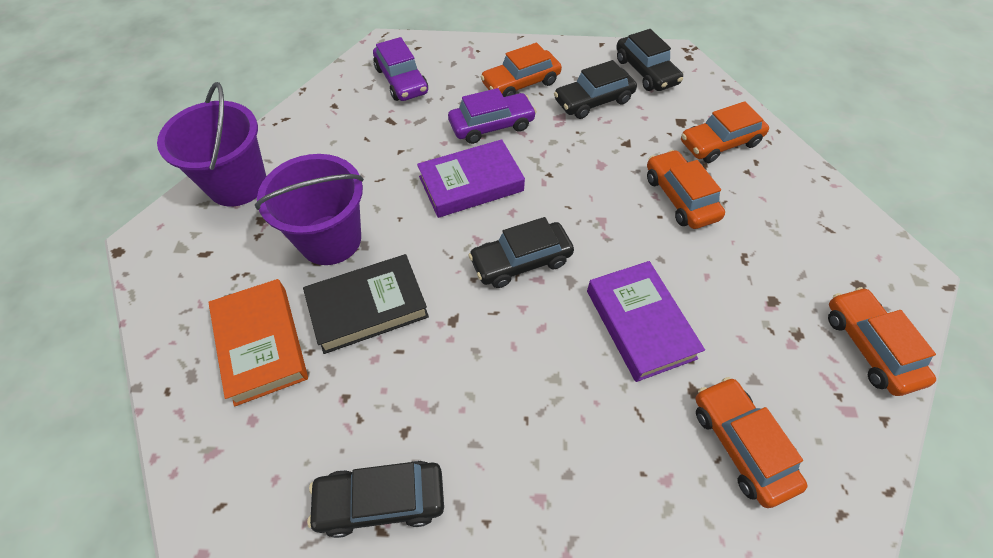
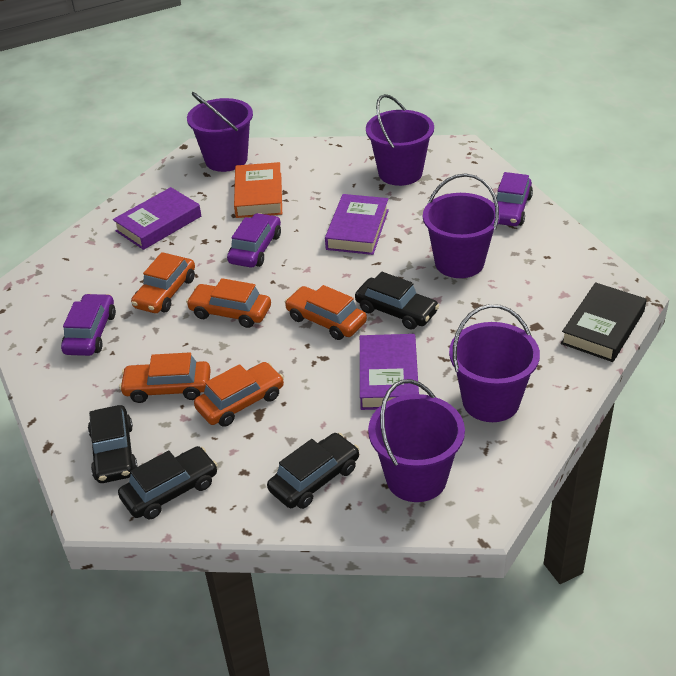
purple book: [417,139,525,218] [587,261,705,382] = 2 -> [113,187,201,250] [325,194,389,255] [360,334,419,410] = 3
purple bucket: [157,82,266,207] [255,154,364,265] = 2 -> [187,92,253,172] [366,94,434,186] [368,379,465,502] [423,173,500,278] [449,304,540,422] = 5
purple car: [373,37,428,101] [448,88,537,144] = 2 -> [61,293,116,356] [227,213,281,267] [497,172,533,226] = 3

